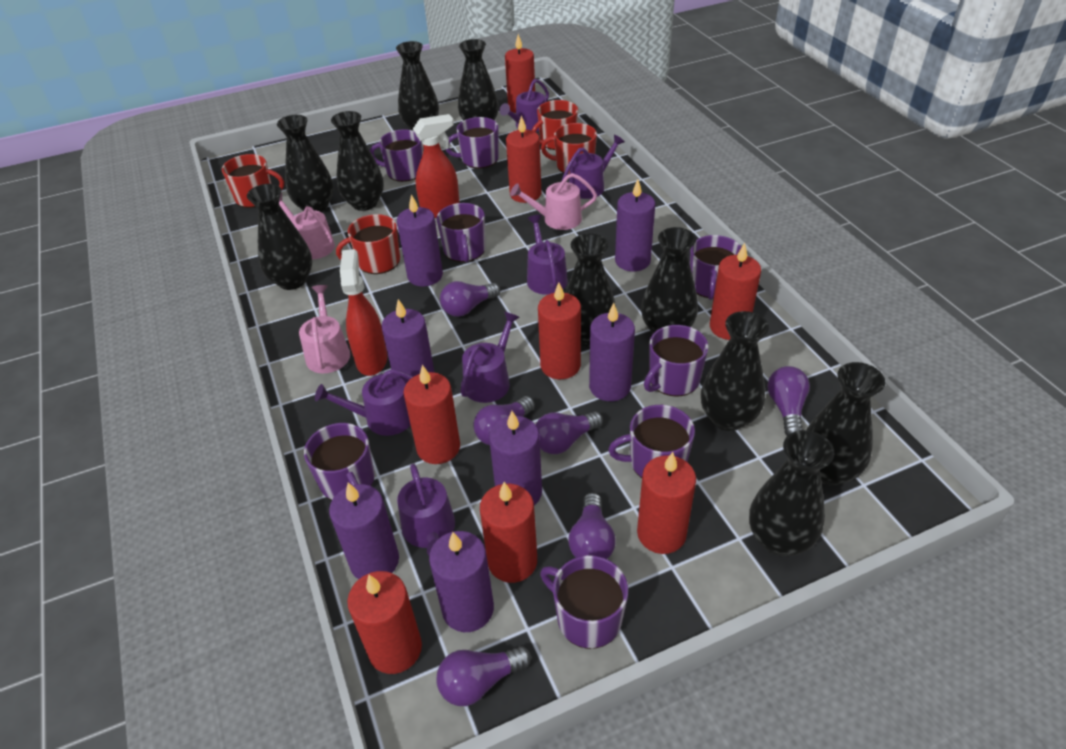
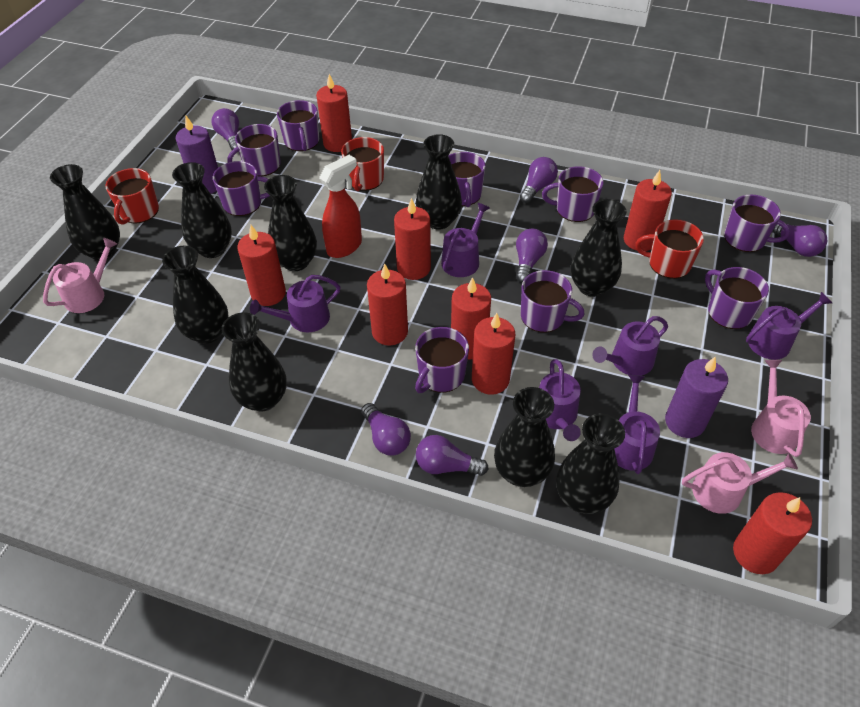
black vase: [247,184,312,290] [277,115,334,212] [331,111,384,211] [396,41,439,131] [458,39,499,121] [565,233,616,347] [641,227,698,333] [701,311,769,431] [749,430,834,556] [806,362,886,486] = 10 -> [50,164,120,260] [162,246,229,344] [172,162,232,258] [221,312,287,412] [264,175,317,271] [416,134,462,230] [494,387,555,487] [556,414,625,514] [571,199,626,297] = 9
purple candle: [329,482,399,579] [381,299,435,385] [397,194,443,286] [429,531,494,632] [489,411,542,506] [589,303,635,401] [615,179,655,272] = 7 -> [176,116,218,194] [665,357,728,438] = 2
purple mug: [304,423,375,500] [370,129,423,182] [437,203,485,262] [446,117,499,168] [540,555,628,649] [608,405,695,478] [644,325,708,397] [690,235,741,300] = 8 -> [213,161,270,216] [228,124,281,176] [277,100,319,151] [415,327,469,393] [448,152,485,207] [521,270,585,333] [542,166,604,222] [705,267,769,329] [724,195,790,252] = 9
red mug: [222,154,284,208] [336,214,400,274] [532,100,578,150] [541,123,597,174] = 4 -> [105,168,159,225] [341,137,384,191] [635,219,704,279] = 3
red spray bottle: [340,249,388,376] [413,114,460,218] = 2 -> [319,155,362,258] = 1

